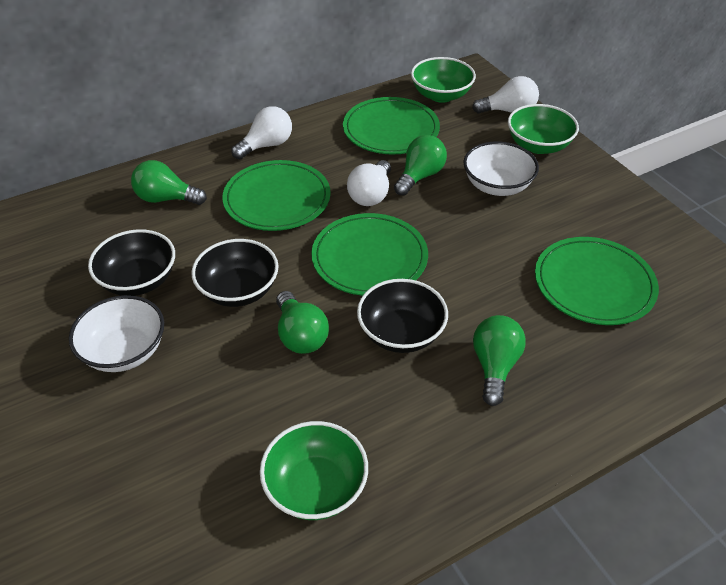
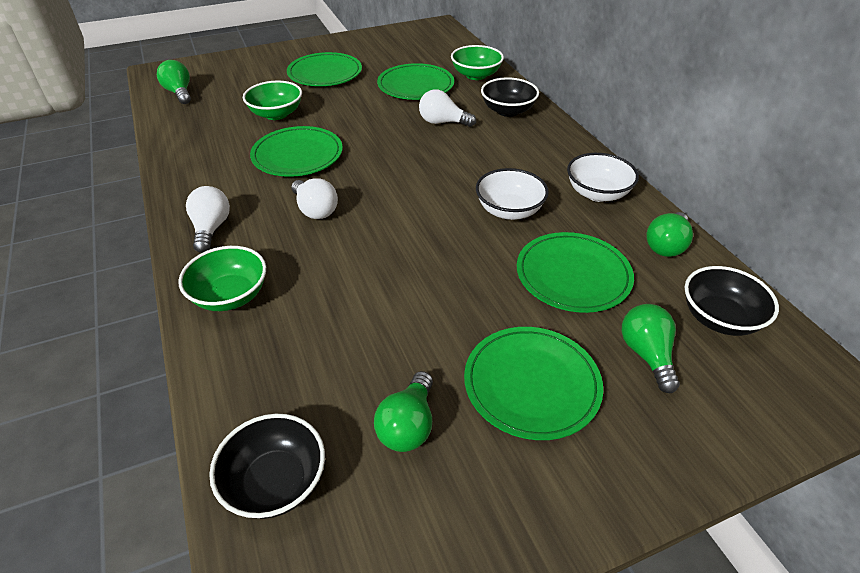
green plate: [222,160,331,231] [311,213,428,296] [343,97,440,154] [535,237,659,325] = 4 -> [250,126,343,177] [287,52,362,86] [377,63,454,100] [464,327,603,440] [517,232,634,313] = 5

